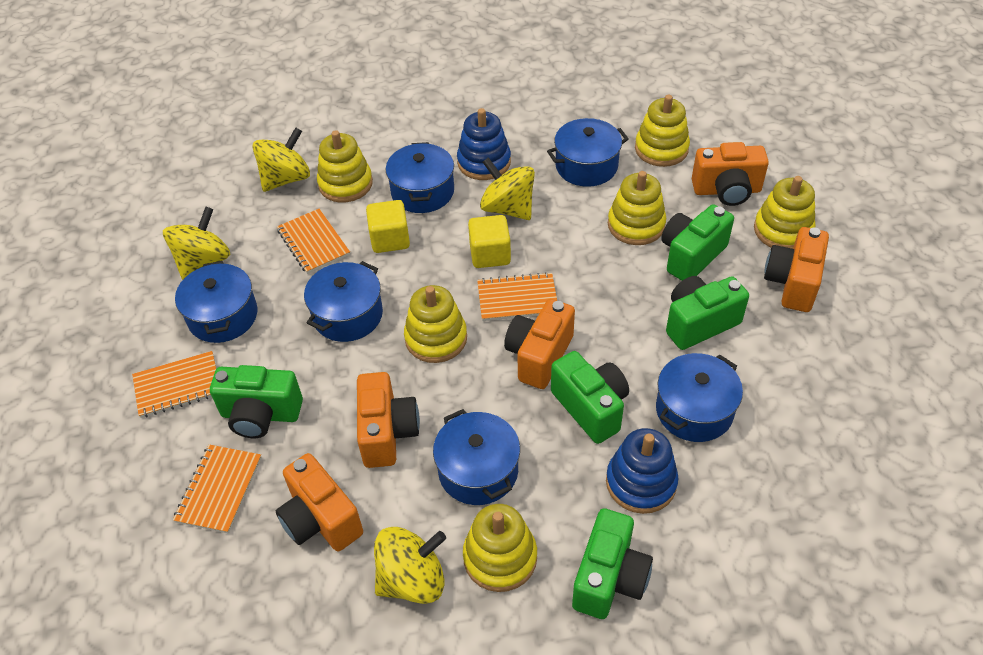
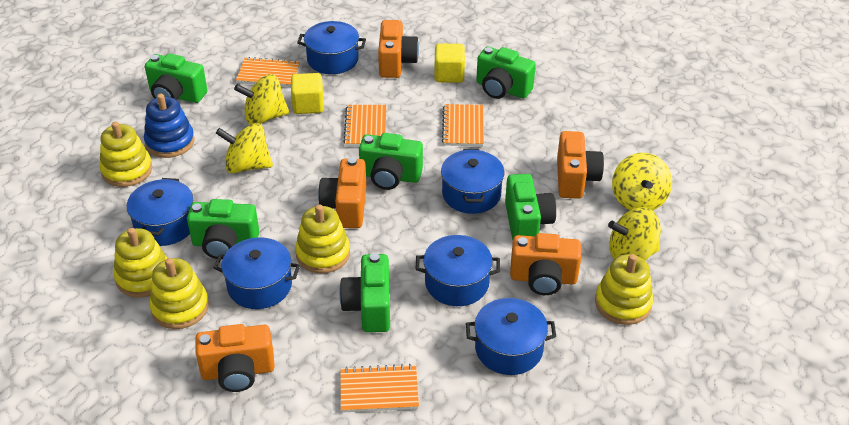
blue stacking toy: [457,108,511,180] [606,428,678,514] = 2 -> [144,94,195,158] = 1
green camera: [210,365,303,438] [551,351,629,444] [572,508,653,619] [661,204,734,281] [666,276,749,350] = 5 -> [145,53,207,103] [187,199,259,259] [339,253,390,332] [359,133,423,190] [476,47,536,99] [505,174,556,240] = 6
yellow stacking toy: [317,130,373,203] [404,285,467,363] [463,504,537,592] [608,171,666,245] [635,95,690,167] [754,176,816,249] = 6 -> [99,121,152,187] [113,228,167,298] [149,258,209,329] [295,204,350,273] [595,254,653,325] = 5

